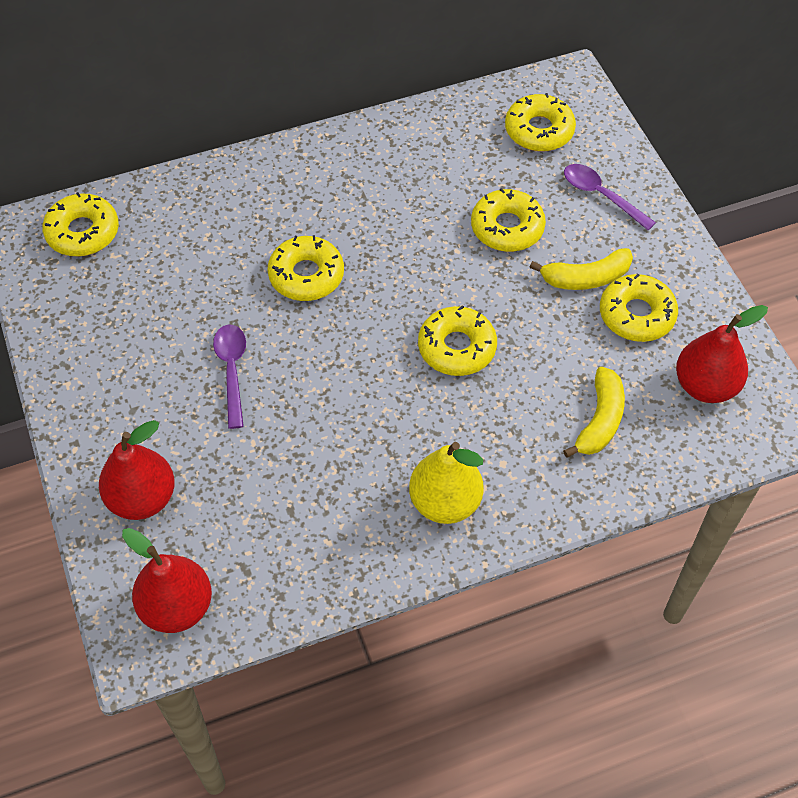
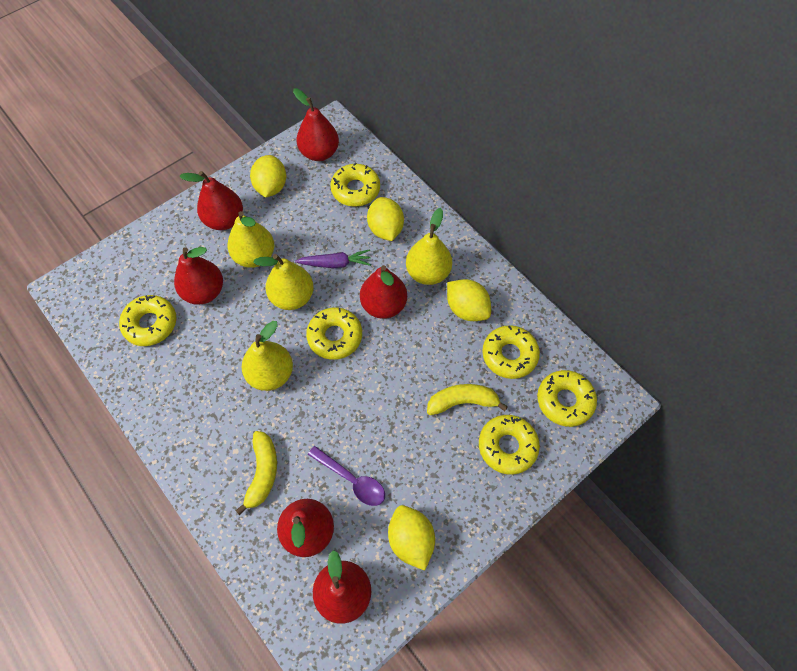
purple carrot: none = 0 -> [295,249,371,268] = 1
purple spoon: [213,324,246,429] [564,164,656,230] = 2 -> [308,446,385,506] = 1
red pear: [99,420,175,520] [122,528,212,633] [676,305,768,403] = 3 -> [174,247,223,305] [179,171,243,230] [277,499,334,557] [293,88,339,161] [313,550,371,624] [360,265,407,319] = 6
yellow lemon: none = 0 -> [250,155,286,198] [367,197,404,241] [388,505,435,571] [447,279,491,321] = 4
yellow pear: [409,442,484,524] = 1 -> [227,211,274,268] [242,321,293,391] [253,254,314,310] [406,208,452,285] = 4

